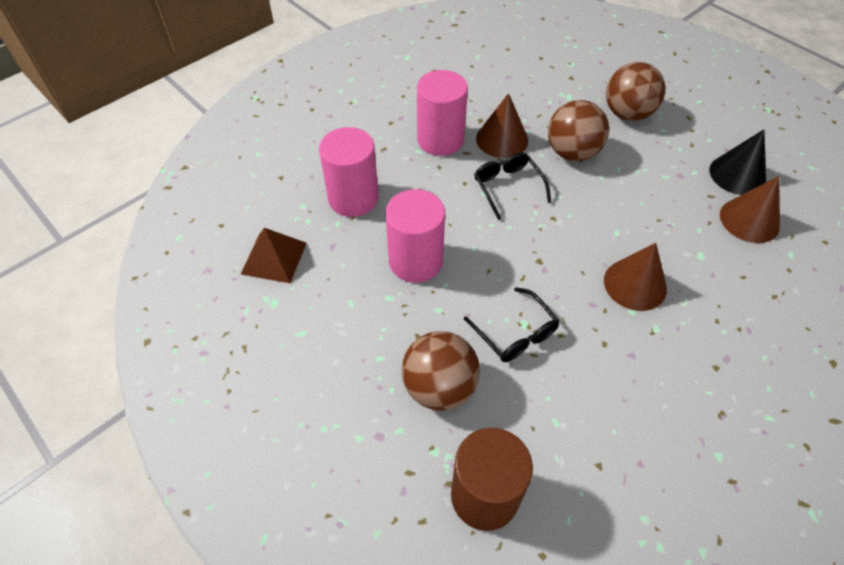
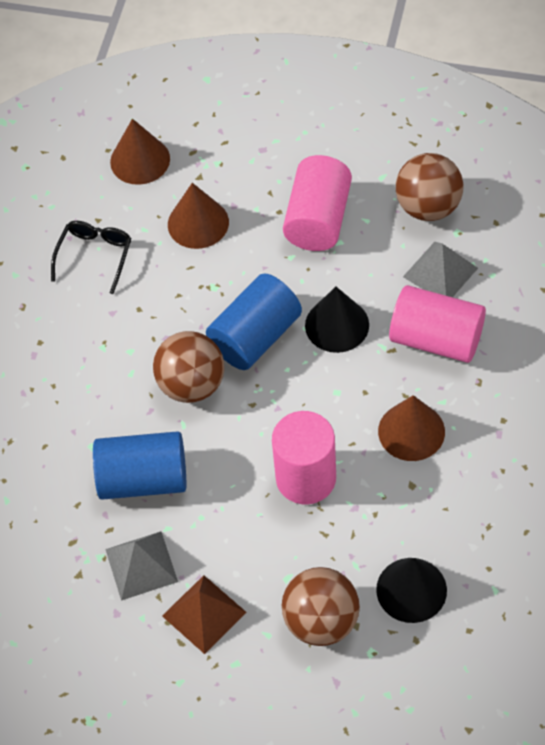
black cone: [709,129,766,195] = 1 -> [305,287,369,353] [376,558,447,623] = 2
black glasses: [464,287,560,362] [474,153,551,220] = 2 -> [51,221,131,294] = 1
blue cylinder: none = 0 -> [93,431,186,500] [206,273,302,370] = 2
brown cylinder: [451,428,533,531] = 1 -> none = 0
grey pyramid: none = 0 -> [105,531,178,601] [403,242,478,297] = 2

